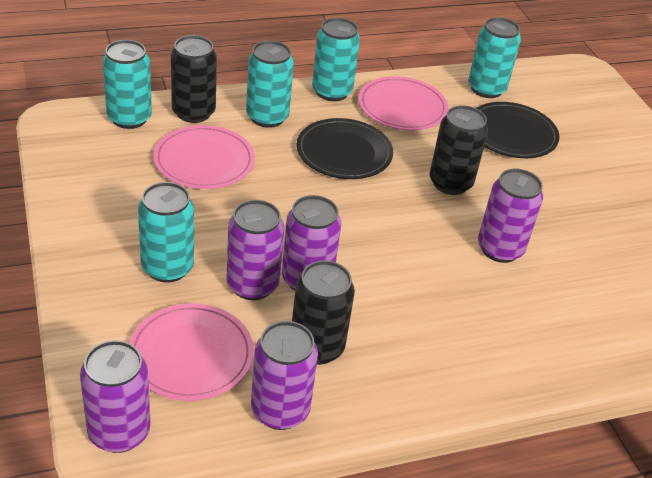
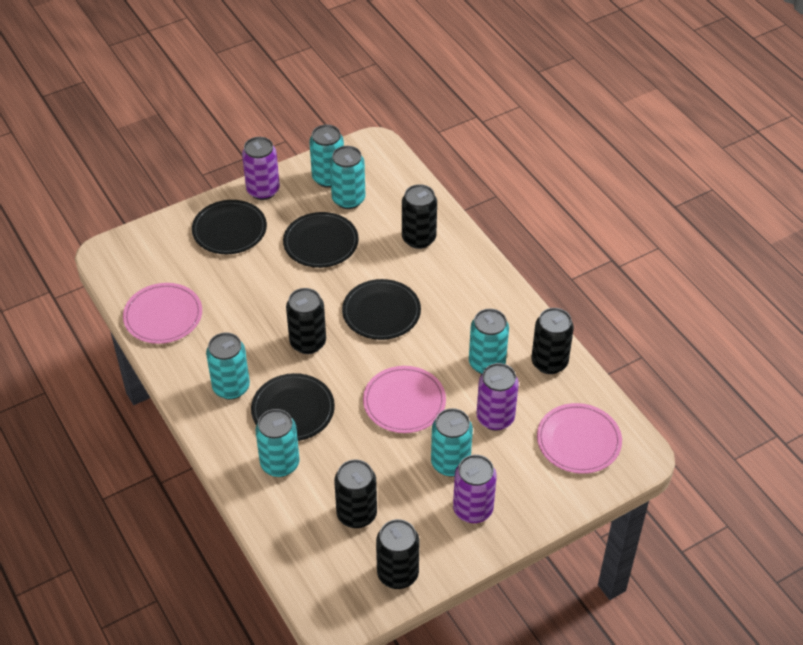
black can: [171,35,217,123] [292,260,355,365] [430,105,488,195] = 3 -> [286,288,326,354] [334,459,377,528] [376,519,419,589] [402,184,437,249] [531,308,574,374] = 5
black plate: [297,118,393,179] [476,102,559,158] = 2 -> [192,200,267,254] [251,373,335,441] [283,212,359,268] [342,279,421,340] = 4
purple can: [80,340,151,453] [227,200,284,300] [251,321,318,430] [282,195,341,291] [478,169,543,263] = 5 -> [242,137,280,200] [453,455,497,523] [477,363,519,431] = 3
turquoise can: [103,40,152,129] [138,182,194,282] [246,41,294,128] [312,18,360,101] [468,17,521,98] = 5 -> [206,333,250,400] [256,409,299,477] [310,125,344,188] [330,146,365,209] [431,408,473,476] [469,309,509,374] = 6

